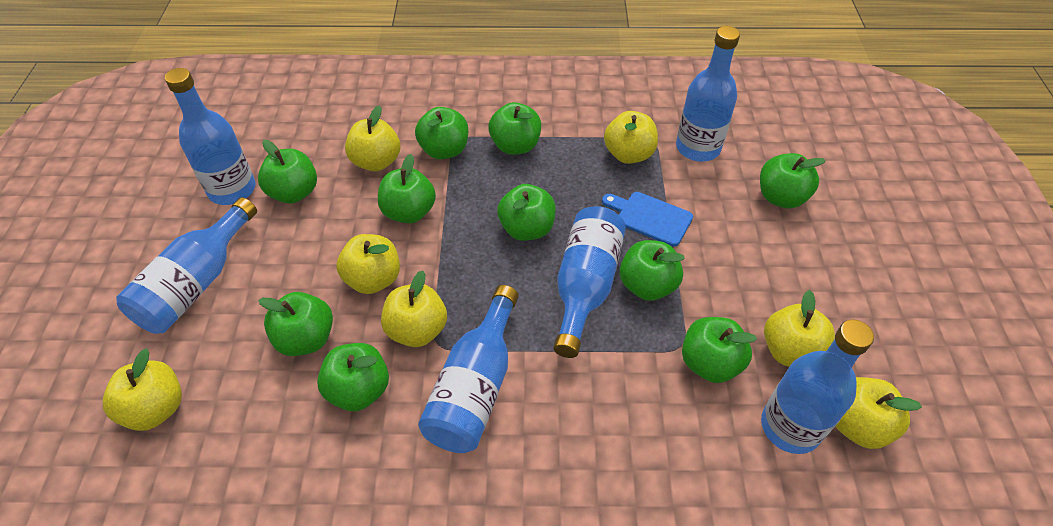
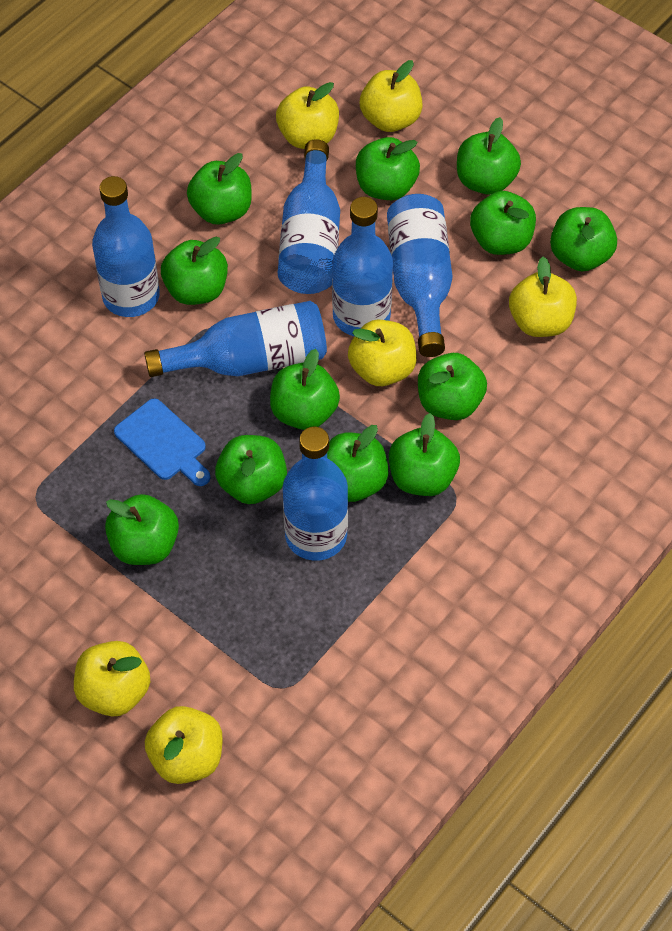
green apple: [258,140,317,203] [258,292,333,356] [317,343,389,411] [378,154,436,224] [415,107,468,159] [488,102,541,155] [497,184,556,241] [620,240,685,301] [682,317,757,383] [760,153,826,208] = 10 -> [105,494,179,565] [161,237,228,305] [187,153,252,225] [215,435,287,504] [270,349,340,430] [327,425,388,502] [356,137,420,200] [389,413,460,496] [418,353,487,420] [457,117,521,195] [470,191,536,255] [550,207,617,272] = 12
yellow apple: [103,348,182,431] [336,234,400,294] [345,105,400,171] [381,270,447,347] [604,111,658,164] [764,290,835,367] [836,377,922,449] = 7 -> [74,641,150,717] [145,706,223,784] [276,82,339,149] [348,320,417,386] [360,60,422,132] [509,257,577,337] = 6

